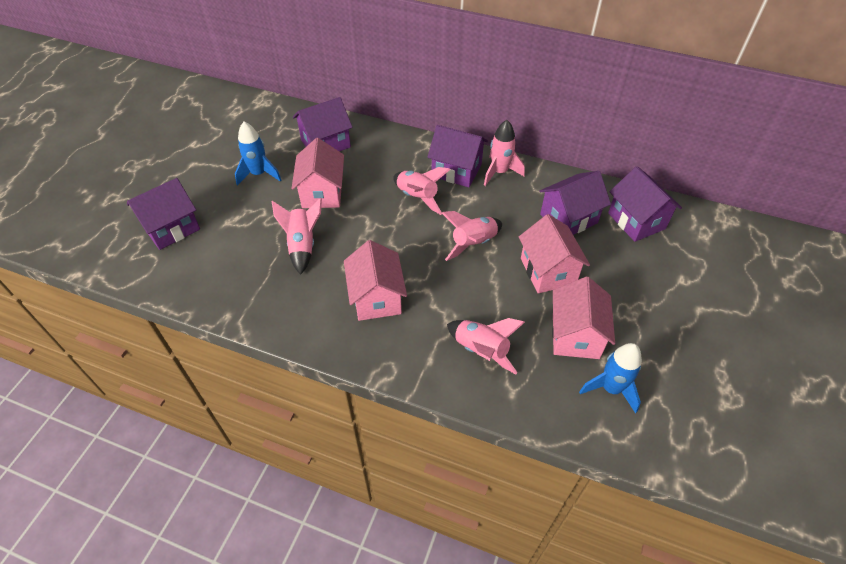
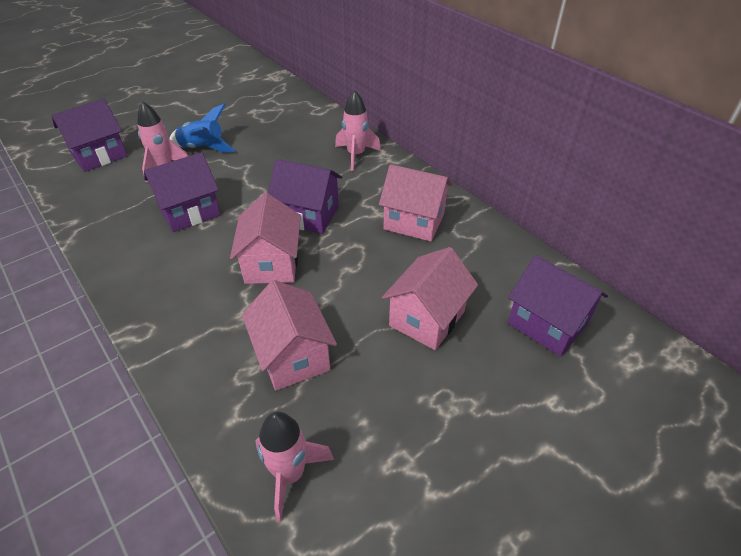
blue rocket: [235,122,281,186] [579,343,642,413] = 2 -> [169,104,235,153] = 1
pink rocket: [272,198,322,274] [393,167,450,215] [442,211,502,261] [447,318,525,374] [484,120,525,186] = 5 -> [137,101,188,182] [255,412,334,522] [335,90,381,171] = 3
purple house: [127,178,200,250] [293,97,353,152] [427,125,488,187] [539,171,611,235] [608,166,682,242] = 5 -> [51,99,127,172] [144,152,221,232] [268,159,342,234] [508,255,608,357] = 4

